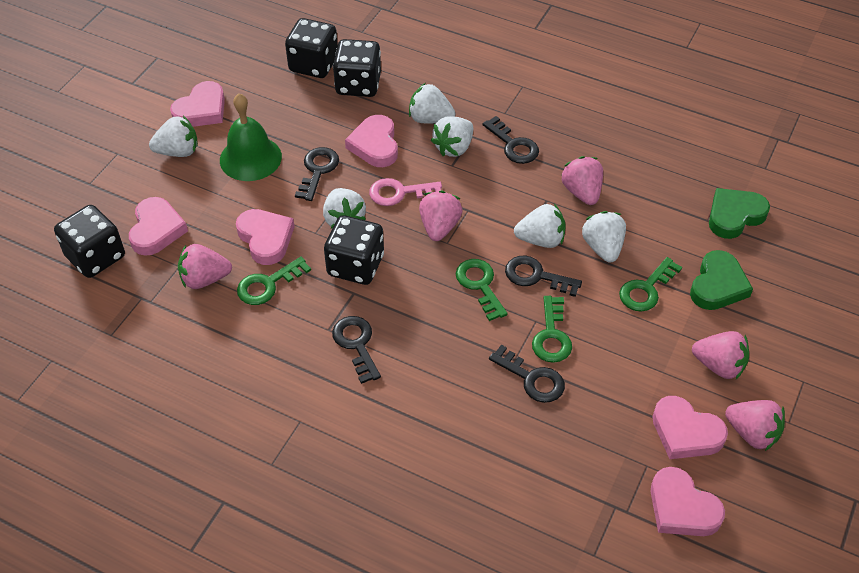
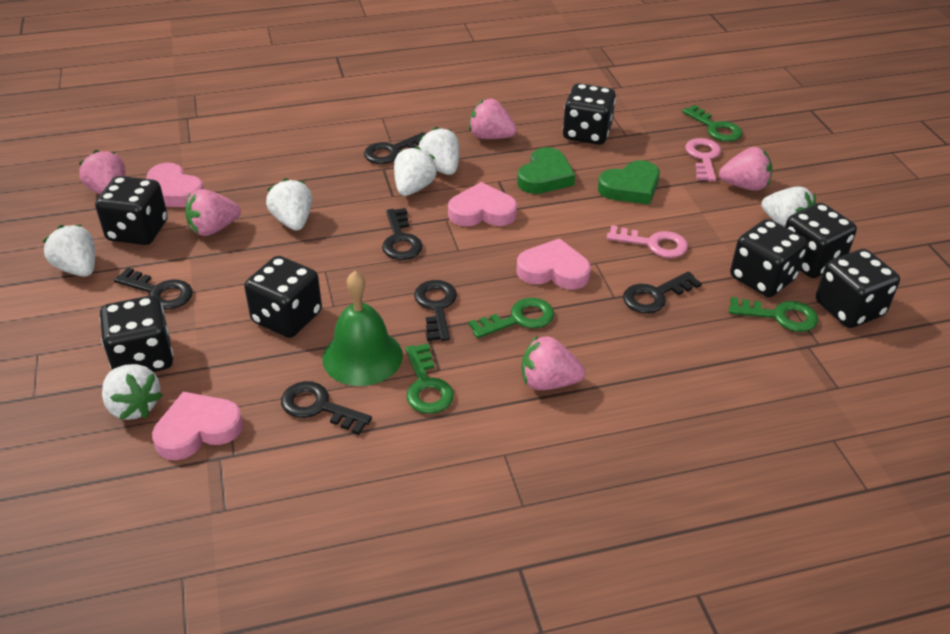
black dice: [54,205,125,278] [285,18,338,78] [324,215,384,285] [333,39,381,97] = 4 -> [95,176,168,245] [100,296,173,372] [244,256,322,338] [563,83,616,145] [730,219,807,297] [785,203,857,278] [816,249,900,328] = 7
black key: [295,147,339,201] [332,316,381,384] [482,116,539,164] [489,345,565,403] [505,256,582,297] = 5 -> [114,267,193,309] [281,381,372,435] [364,132,426,164] [382,208,423,260] [414,280,457,341] [623,271,702,314] = 6
pink heart: [129,197,188,256] [170,81,225,127] [236,209,295,265] [345,115,398,167] [651,467,725,536] [652,396,728,459] = 6 -> [146,163,204,207] [152,392,243,460] [448,182,517,227] [517,238,591,289] = 4
pink key: [369,178,442,206] = 1 -> [607,225,688,258] [685,138,721,181] = 2

